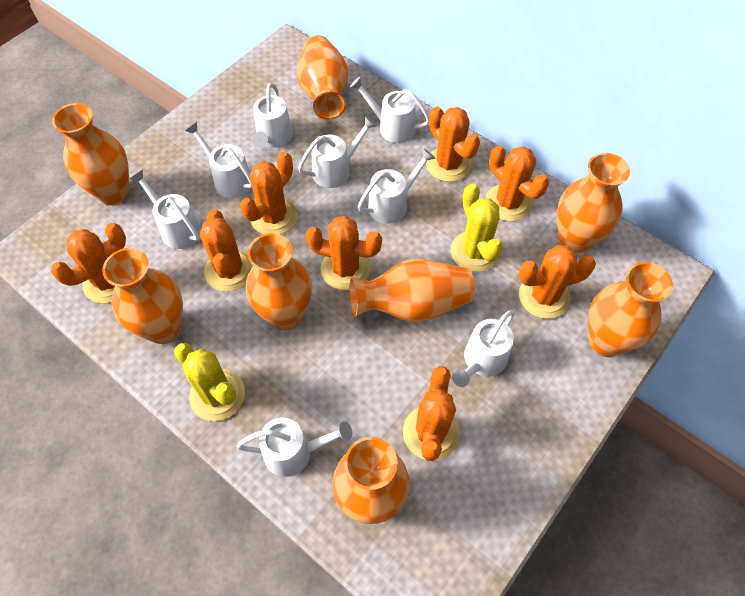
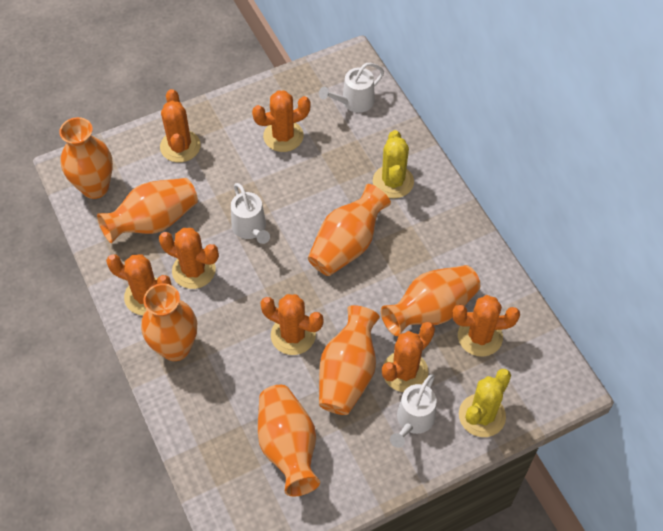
orange cactus: [51,223,126,303] [200,209,253,292] [240,151,298,235] [305,216,382,290] [403,366,460,461] [426,107,480,182] [486,146,549,221] [519,245,596,319] = 8 -> [106,254,171,315] [159,228,219,289] [160,89,201,162] [252,90,311,152] [260,294,323,355] [382,322,435,392] [452,295,520,357] = 7
orange vase: [52,103,129,205] [102,248,183,344] [246,233,312,330] [297,35,348,120] [333,437,410,524] [349,259,475,322] [557,153,630,253] [588,262,673,357] = 8 -> [59,117,113,199] [97,178,198,243] [141,283,197,361] [258,385,320,496] [308,184,391,276] [319,305,380,415] [381,265,480,336] = 7
white watering can: [130,170,201,249] [185,122,252,198] [236,418,352,477] [253,83,293,148] [298,116,377,188] [350,77,429,143] [358,149,435,224] [452,310,515,387] = 8 -> [231,183,270,244] [319,63,384,113] [390,374,437,448] = 3

